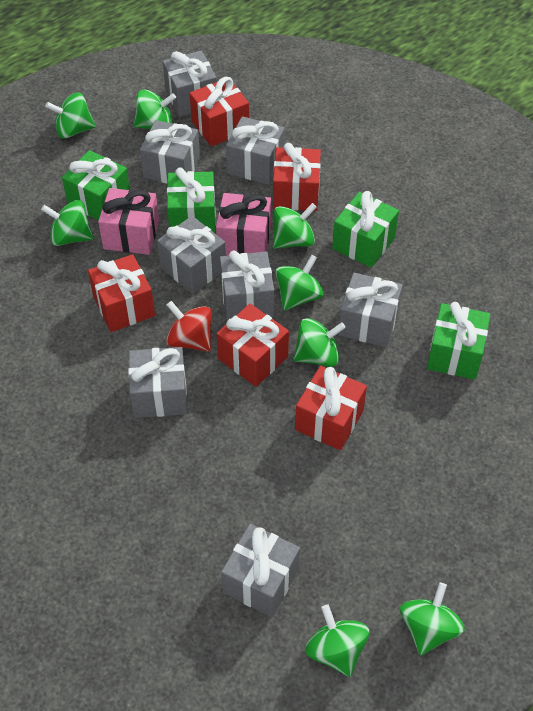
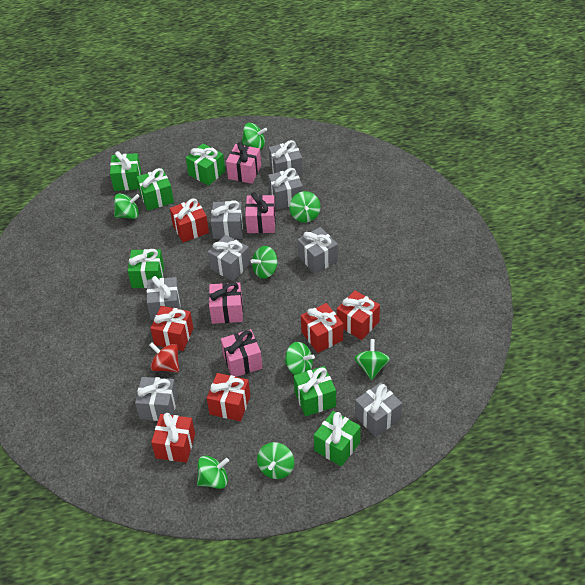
green gift: [62,150,130,221] [167,167,216,233] [332,191,399,268] [427,302,490,380] = 4 -> [110,151,141,191] [128,249,164,288] [137,168,174,211] [186,144,225,186] [294,366,336,416] [314,411,361,467] = 6
pink gift: [98,188,159,255] [216,193,271,255] = 2 -> [209,282,243,324] [221,329,263,377] [226,142,261,184] [245,192,276,233] = 4
red gift: [88,254,155,332] [190,77,249,147] [217,304,289,387] [273,143,321,211] [295,366,367,450] = 5 -> [150,306,193,351] [151,413,195,463] [170,199,209,242] [207,373,250,421] [301,303,343,353] [337,290,380,340] = 6

